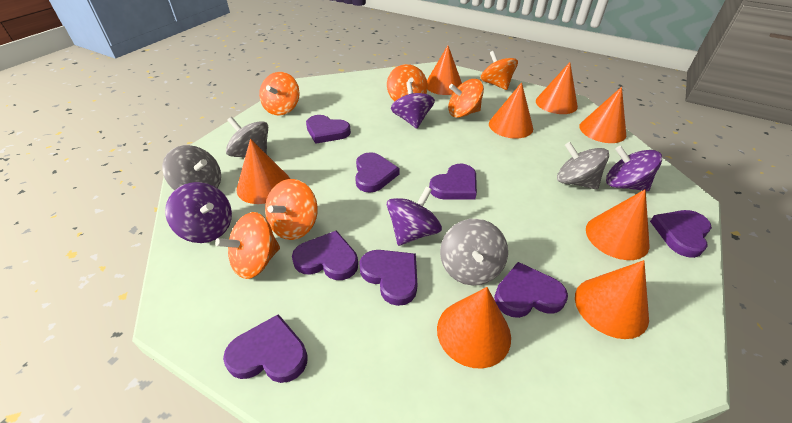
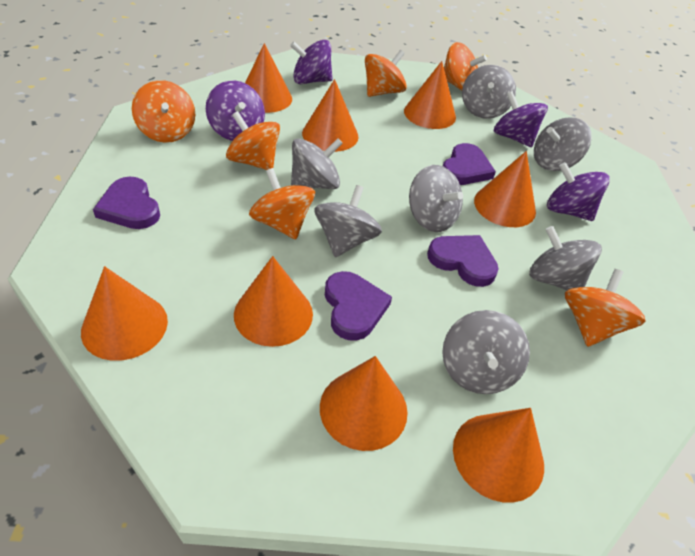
grey spinning top: [162,145,221,190] [226,117,268,157] [440,219,508,285] [557,142,609,190] = 4 -> [291,138,343,189] [314,185,382,257] [409,165,463,232] [442,310,530,394] [462,65,516,119] [529,226,602,290] [534,117,591,171] = 7
purple heart: [223,314,308,383] [292,230,358,280] [306,115,351,144] [355,152,400,193] [359,250,417,306] [429,164,477,200] [494,262,568,318] [650,210,712,258] = 8 -> [93,177,160,229] [325,271,392,341] [427,235,499,287] [443,143,496,185] = 4

